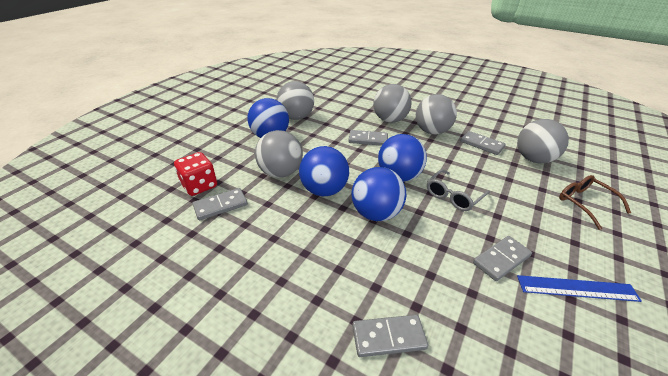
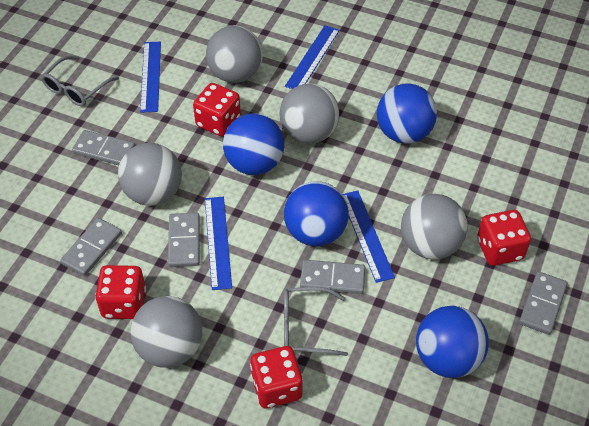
blue ruler: [517,275,642,302] = 1 -> [140,42,161,113] [205,197,232,290] [285,25,340,89] [342,191,395,283] = 4
brown glasses: [559,175,631,230] = 1 -> none = 0
grey glasses: [427,169,490,211] = 1 -> [41,56,119,106] [284,287,348,356] = 2
red dice: [174,152,217,196] = 1 -> [95,265,146,319] [193,83,241,137] [250,346,303,408] [477,210,531,266] = 4

